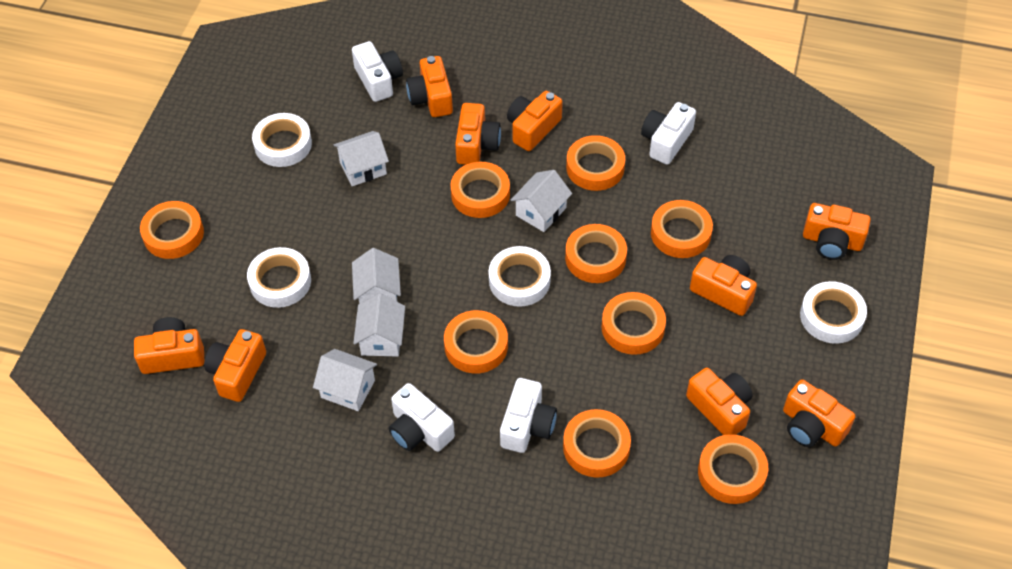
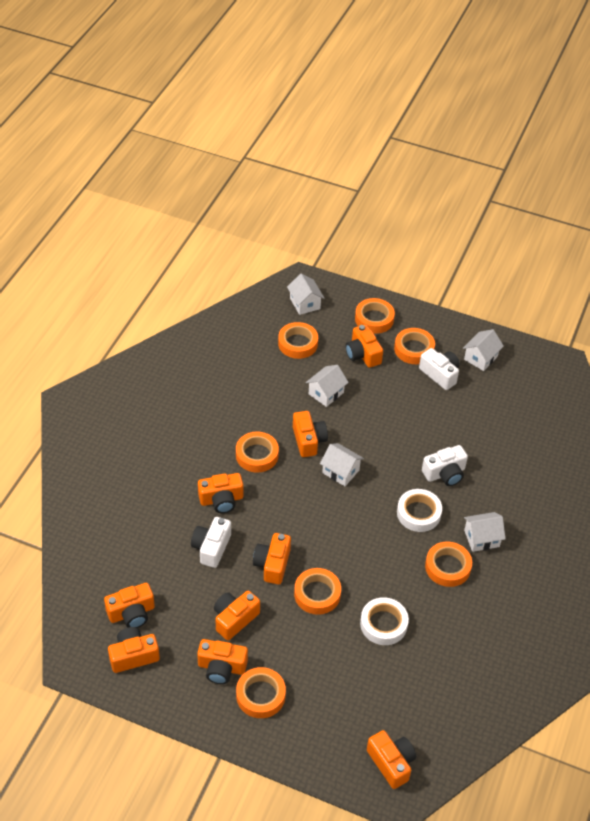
orange tape: [140,201,204,259] [444,310,508,374] [450,162,510,218] [563,409,631,478] [565,224,627,283] [566,135,625,191] [601,292,666,355] [651,200,713,258] [698,434,768,504] = 9 -> [236,431,279,473] [236,667,286,718] [278,322,318,359] [294,568,341,615] [355,298,395,334] [394,328,435,364] [425,541,472,587] = 7
white camera: [352,41,403,102] [389,383,455,452] [500,378,557,453] [641,102,696,165] = 4 -> [191,517,231,568] [419,348,460,390] [422,445,468,486] = 3
white tape: [247,247,311,308] [252,113,312,167] [489,246,551,307] [800,281,867,344] = 4 -> [360,597,409,645] [397,489,442,532] = 2

